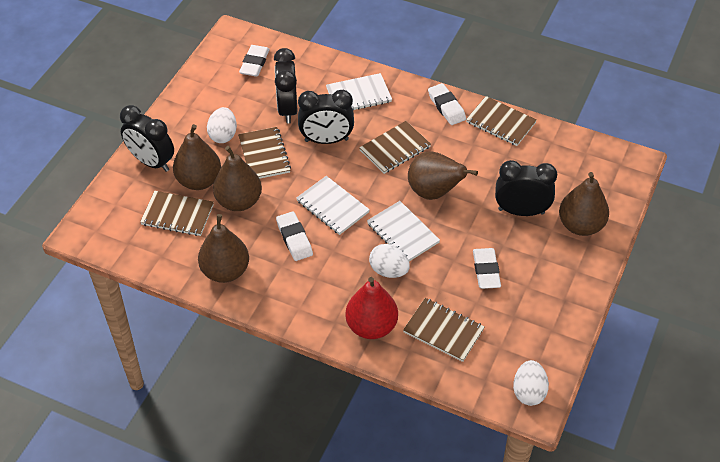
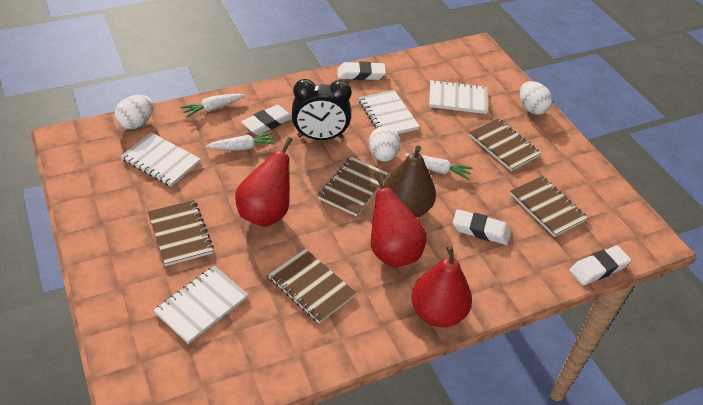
black clock: [120,105,174,172] [274,48,298,123] [298,90,354,144] [495,160,557,216] = 4 -> [292,79,352,140] = 1
brown pear: [173,124,221,190] [198,214,249,283] [213,146,262,211] [408,151,478,200] [559,172,609,236] = 5 -> [384,146,436,218] = 1
red pear: [345,277,398,339] = 1 -> [235,137,293,227] [371,172,427,267] [411,246,472,327] = 3
white carrot: none = 0 -> [180,94,245,118] [206,132,276,150] [405,154,473,180] = 3
white notebook: [297,176,370,235] [326,73,392,111] [367,201,440,261] = 3 -> [121,132,201,187] [154,266,248,344] [359,90,420,134] [429,80,488,114] = 4

